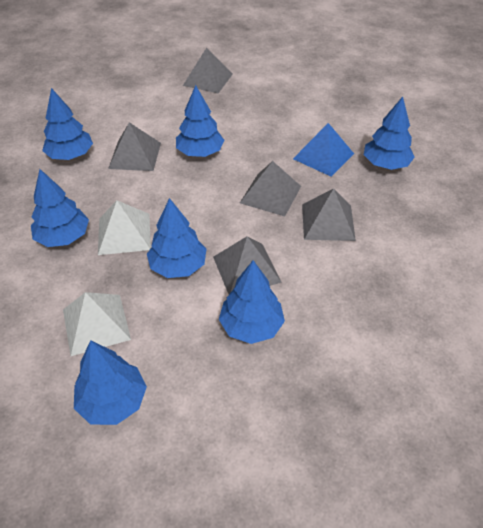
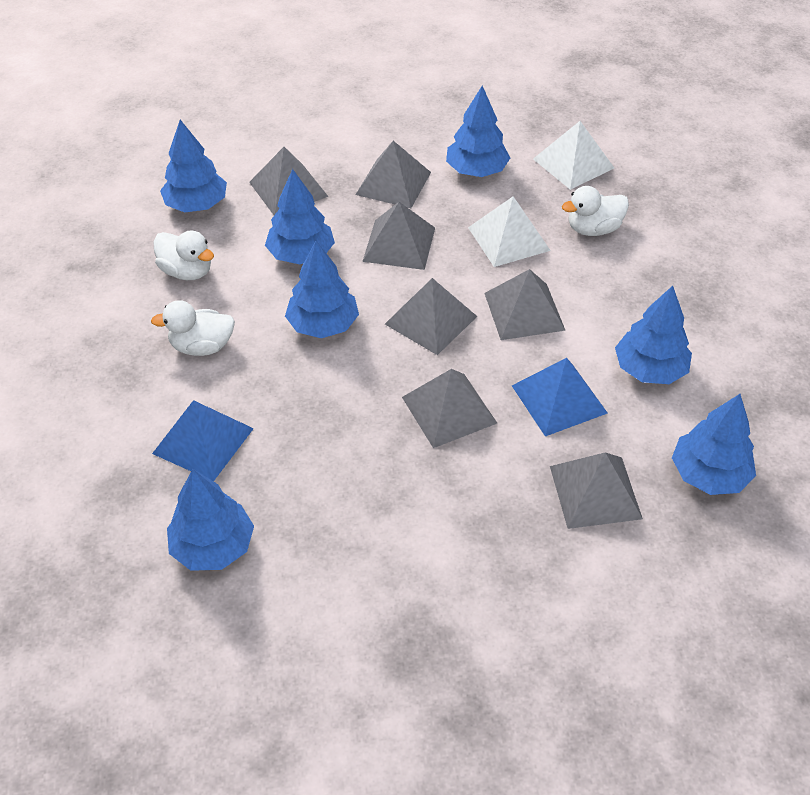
blue pyramid: [293,123,354,176] = 1 -> [152,400,254,481] [512,358,608,436] = 2
grey pyramid: [108,122,161,171] [183,48,233,93] [213,236,282,294] [240,161,301,216] [302,188,356,241] = 5 -> [249,147,329,215] [355,141,431,208] [362,202,435,270] [385,278,477,355] [402,369,497,448] [484,269,566,340] [550,452,643,529] = 7
white duck: none = 0 -> [151,300,235,356] [154,230,214,280] [562,186,629,236] = 3

